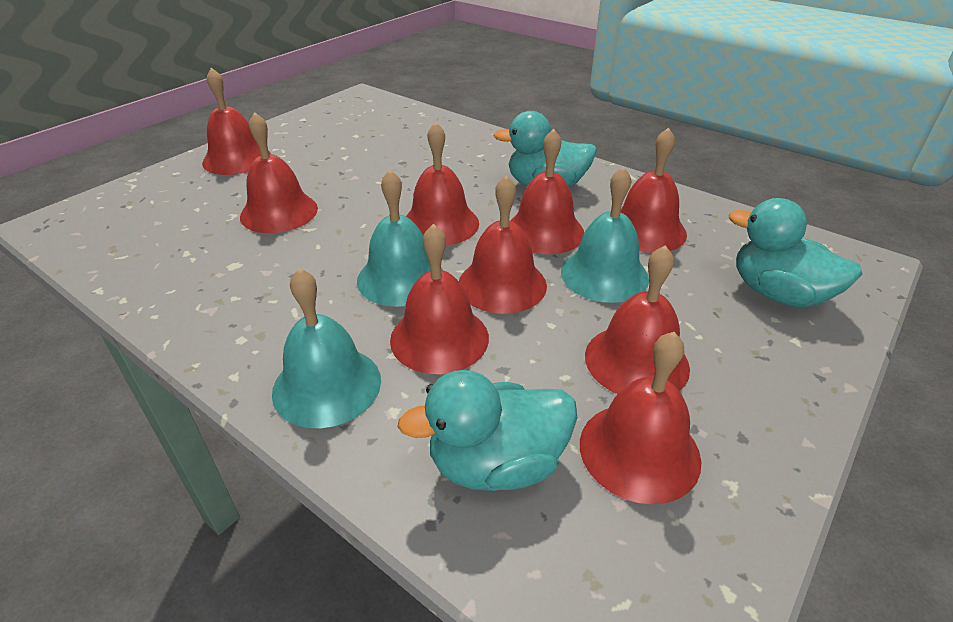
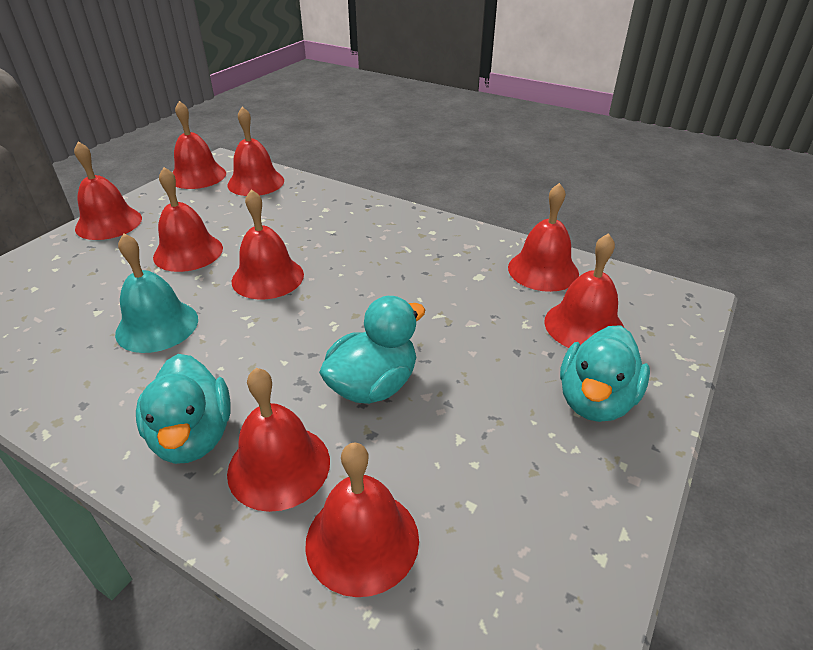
turquoise bell: [272,268,381,428] [357,170,443,307] [561,166,649,303] = 3 -> [115,233,198,353] = 1

